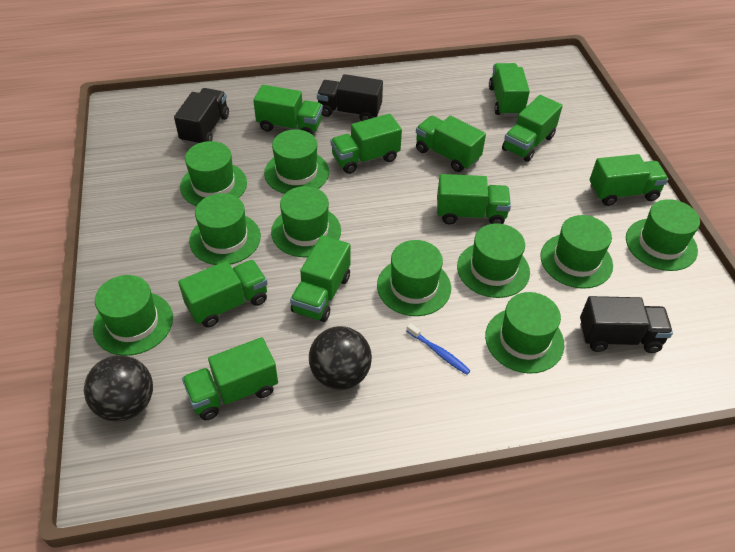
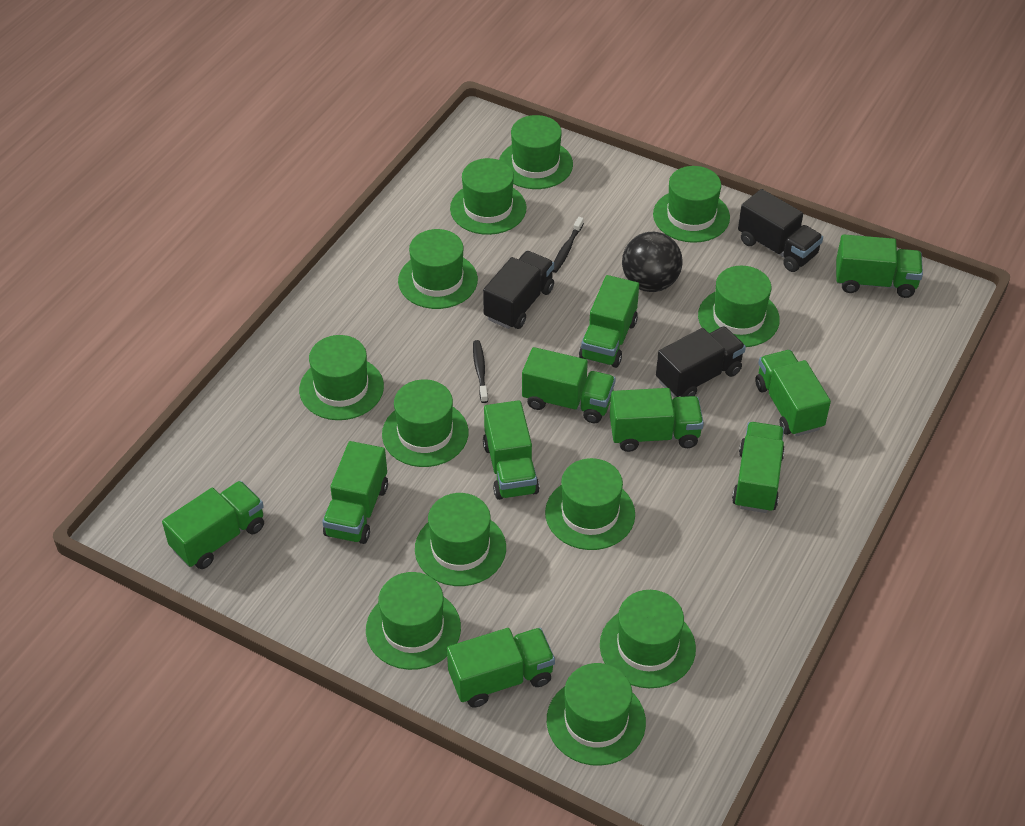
black ball: [84,355,153,421] [309,326,372,390] = 2 -> [622,232,683,292] = 1
black toothbrush: none = 0 -> [473,340,488,403] [553,217,584,273] = 2
blue toothbrush: [407,323,471,375] = 1 -> none = 0
green hat: [93,275,173,356] [180,141,247,206] [189,193,261,265] [264,129,329,194] [271,186,341,257] [377,240,451,316] [457,223,530,298] [485,292,564,374] [540,215,613,289] [626,199,700,271] = 10 -> [299,335,384,420] [366,572,461,670] [382,379,468,467] [398,229,478,309] [415,493,506,586] [450,158,526,235] [499,115,573,189] [545,458,635,550] [547,663,646,766] [600,590,696,688] [653,166,730,243] [698,266,780,347] = 12

